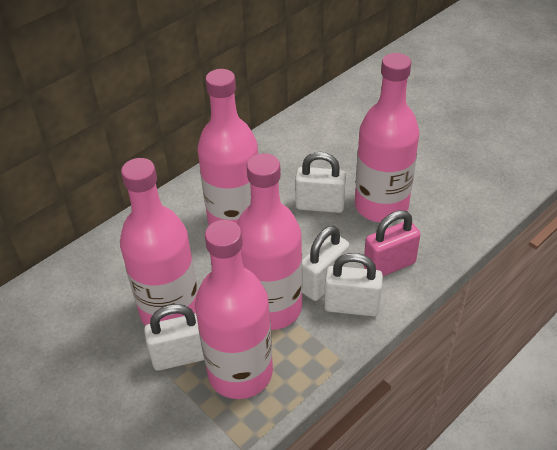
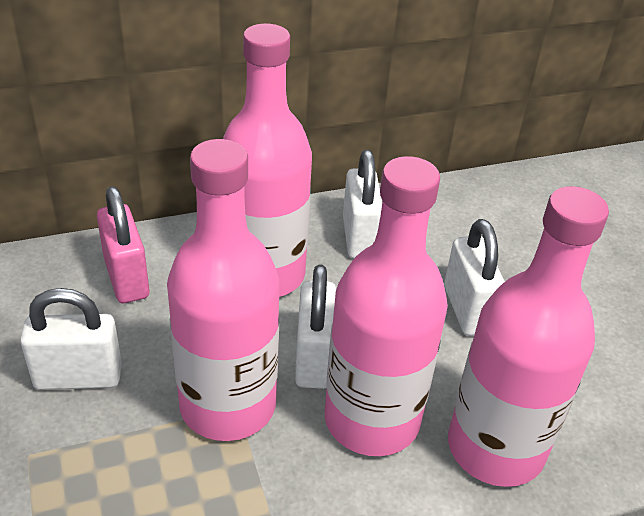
pink bottle: [120,158,198,326] [195,220,273,399] [197,69,258,225] [237,153,303,330] [355,53,419,222] = 5 -> [167,139,280,441] [223,23,312,297] [325,156,448,456] [448,186,609,487] = 4

